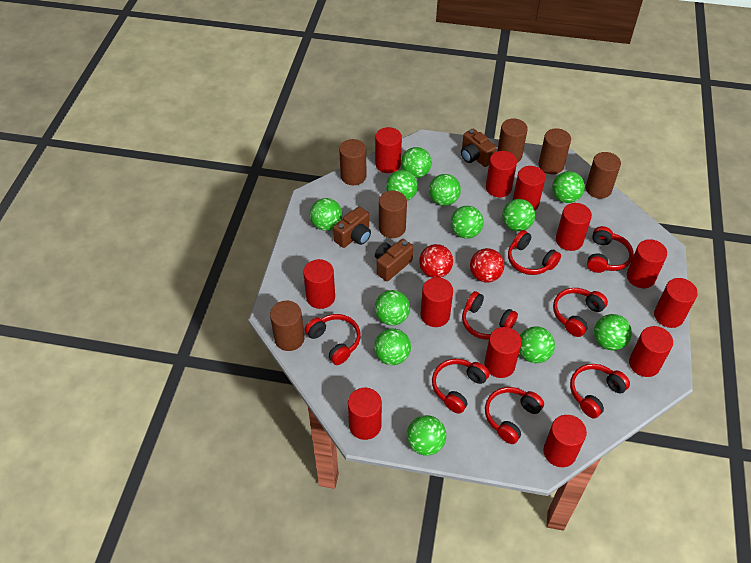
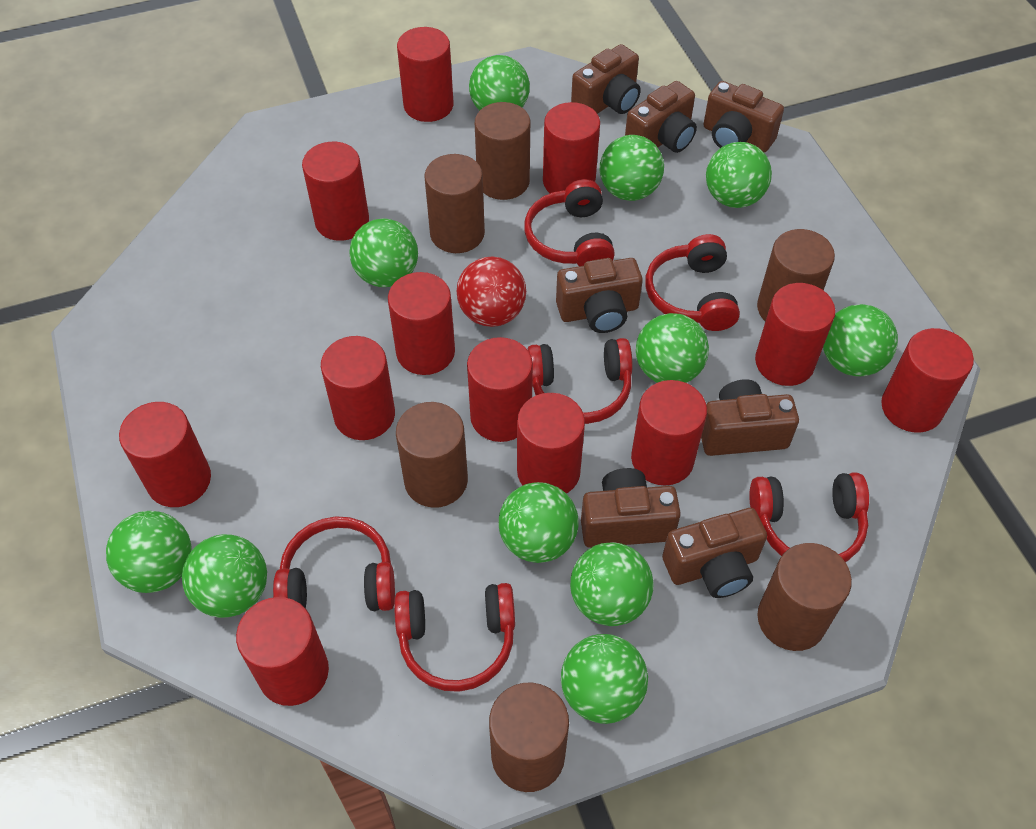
brown camera: [333,207,371,248] [375,239,413,281] [461,129,497,167] = 3 -> [556,258,643,333] [571,44,641,114] [581,468,681,548] [625,81,697,153] [662,508,767,598] [701,379,799,456] [703,81,784,153] = 7
green ball: [310,198,342,231] [374,329,411,365] [375,290,410,325] [386,170,418,201] [401,147,432,178] [407,415,446,456] [429,174,461,206] [451,206,484,239] [502,199,535,232] [519,326,555,363] [552,171,585,203] [594,314,632,350] = 12 -> [106,511,192,593] [182,534,267,618] [349,218,418,287] [469,55,530,110] [499,482,579,563] [561,634,648,724] [570,542,654,626] [600,135,664,201] [636,313,709,383] [706,142,772,208] [823,304,898,377] = 11
red ball: [419,244,453,278] [470,248,504,282] = 2 -> [457,256,526,327] = 1
red headphones: [305,314,361,365] [432,359,489,414] [462,291,518,340] [485,387,544,444] [508,230,561,275] [553,288,608,337] [570,364,630,418] [587,226,633,273] = 8 -> [273,517,395,611] [394,583,515,692] [524,179,615,266] [527,338,633,424] [645,234,740,331] [749,472,869,562] = 6

